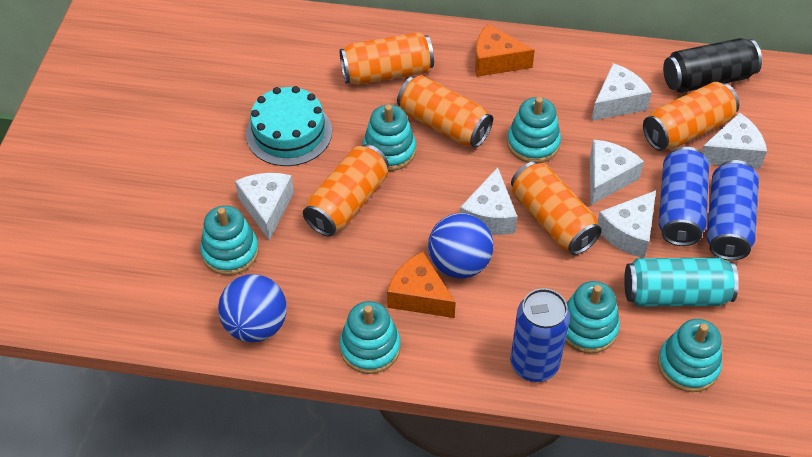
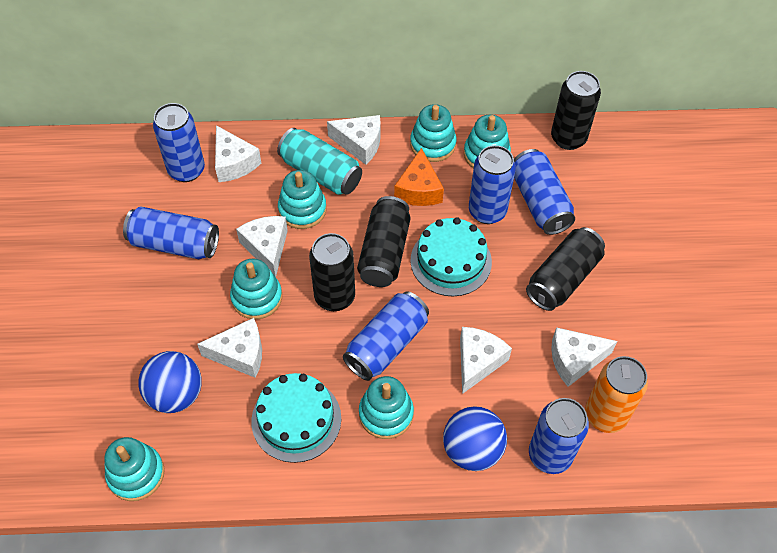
black can: [663,38,762,93] = 1 -> [309,233,355,311] [357,196,411,287] [526,227,605,311] [551,71,601,150] = 4
blue can: [510,288,570,382] [659,147,709,246] [707,160,759,261] = 3 -> [123,206,219,259] [153,103,205,182] [343,291,429,381] [469,145,516,224] [514,149,575,235] [529,398,589,474] = 6
orange can: [303,144,389,237] [340,32,434,85] [397,75,493,148] [511,161,602,255] [643,82,739,151] = 5 -> [585,356,648,433] = 1
orange cheese: [387,252,456,318] [475,24,535,77] = 2 -> [394,148,444,206] = 1
turquoise cake: [246,86,332,166] = 1 -> [251,373,341,463] [410,217,492,296] = 2

